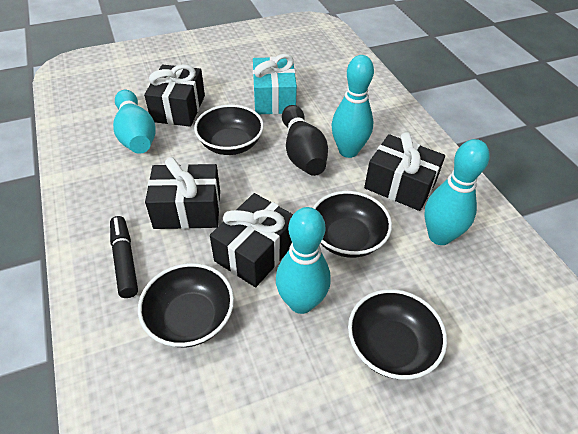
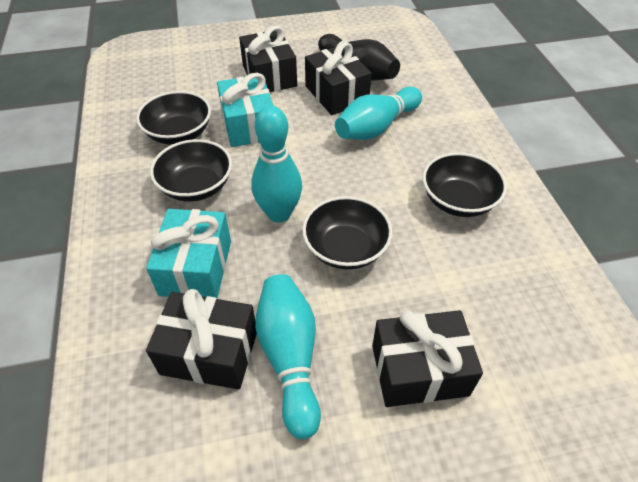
black marker: [110,216,138,298] = 1 -> none = 0
turquoise bowling pin: [113,90,156,154] [276,207,331,314] [332,55,374,158] [425,139,490,245] = 4 -> [251,106,302,223] [255,274,321,439] [335,87,422,140] = 3
turquoise gift: [253,54,297,114] = 1 -> [146,209,231,298] [217,73,274,147] = 2

